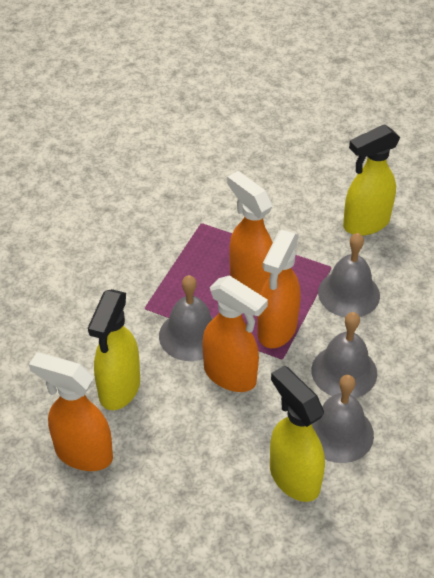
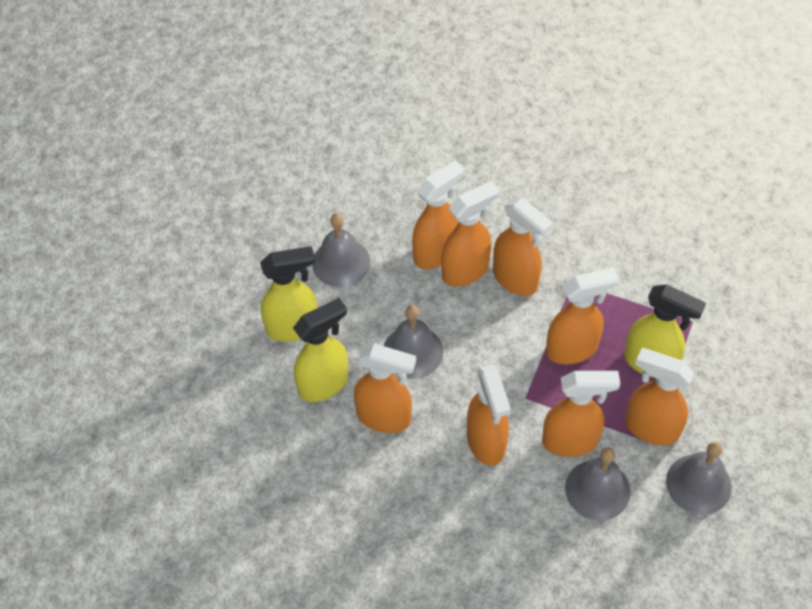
orange spray bottle: [29,352,113,471] [202,275,268,392] [227,171,273,294] [257,230,300,348] = 4 -> [354,343,416,433] [412,160,464,269] [441,181,499,287] [467,365,511,466] [493,197,553,296] [542,371,620,457] [546,268,619,364] [625,348,694,445] = 8

